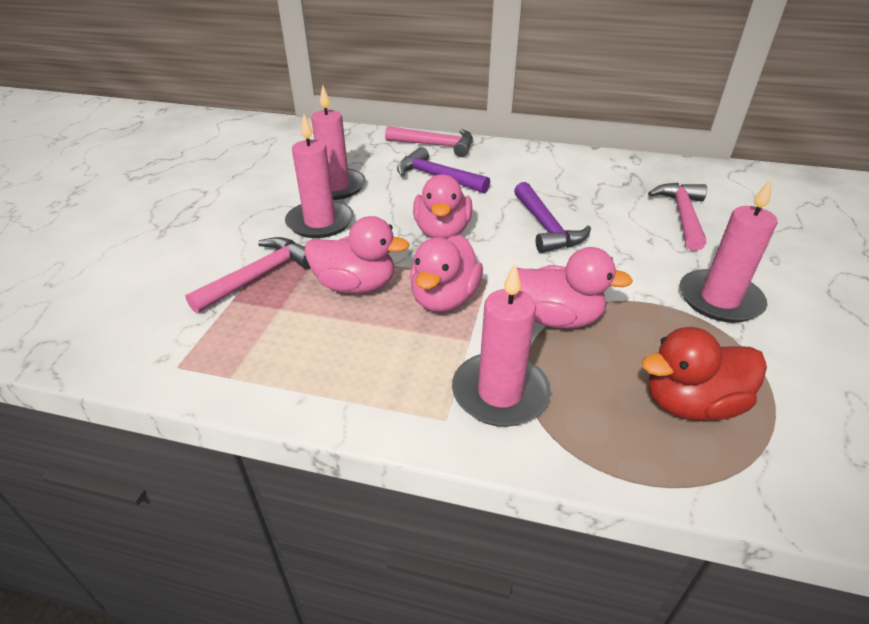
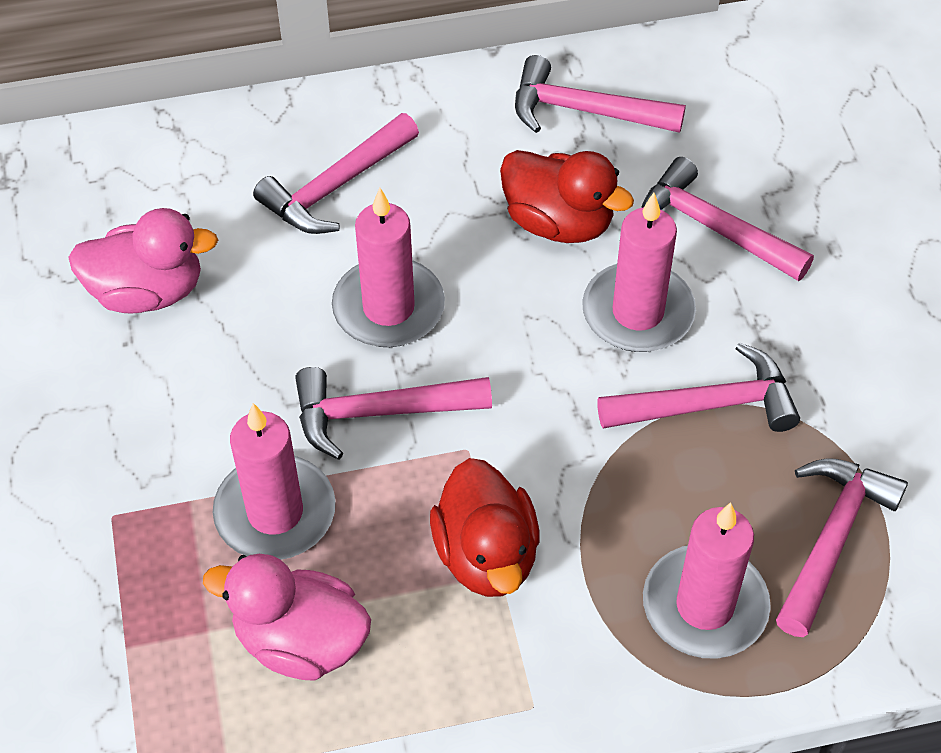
pink duck: [304,216,409,294] [410,235,483,312] [413,174,473,239] [517,247,633,329] = 4 -> [68,208,218,313] [203,554,371,681] = 2
pink hammer: [185,237,310,313] [385,126,473,157] [648,183,707,251] = 3 -> [253,113,419,234] [295,367,492,460] [515,55,686,133] [597,342,800,432] [641,157,814,281] [776,458,908,637] = 6
purple hammer: [397,147,490,193] [514,182,591,253] = 2 -> none = 0
red duck: [642,327,767,421] = 1 -> [430,458,540,597] [500,150,634,243] = 2

